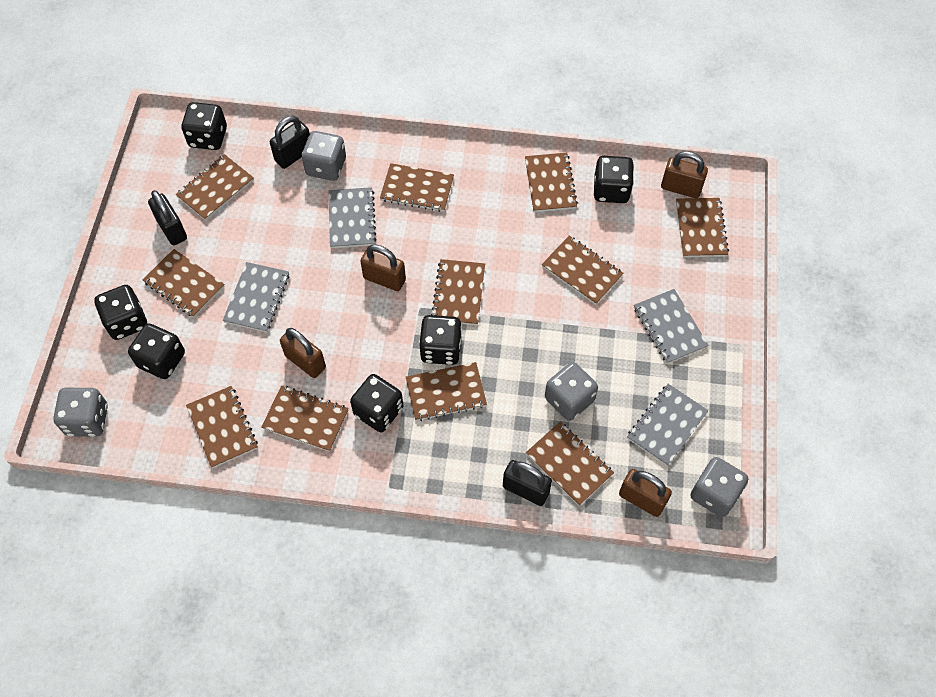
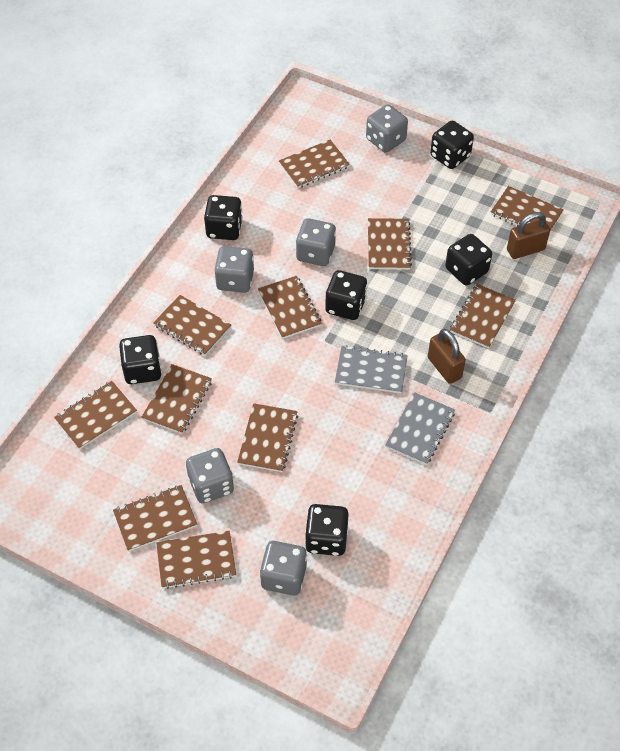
black padlock: [148,190,187,245] [270,116,310,169] [503,460,552,506] = 3 -> none = 0
brown padlock: [280,328,326,378] [360,244,406,291] [619,469,672,517] [661,151,708,198] = 4 -> [428,329,466,384] [507,212,550,259] = 2
grey dice: [53,388,108,437] [302,131,346,181] [545,362,598,421] [690,457,748,517] = 4 -> [186,448,234,503] [214,246,254,293] [260,541,307,596] [296,218,336,266] [366,104,408,152] = 5
grey notebook: [223,262,290,332] [329,187,377,248] [627,384,708,466] [634,289,709,364] = 4 -> [335,345,408,393] [385,392,455,465] = 2

